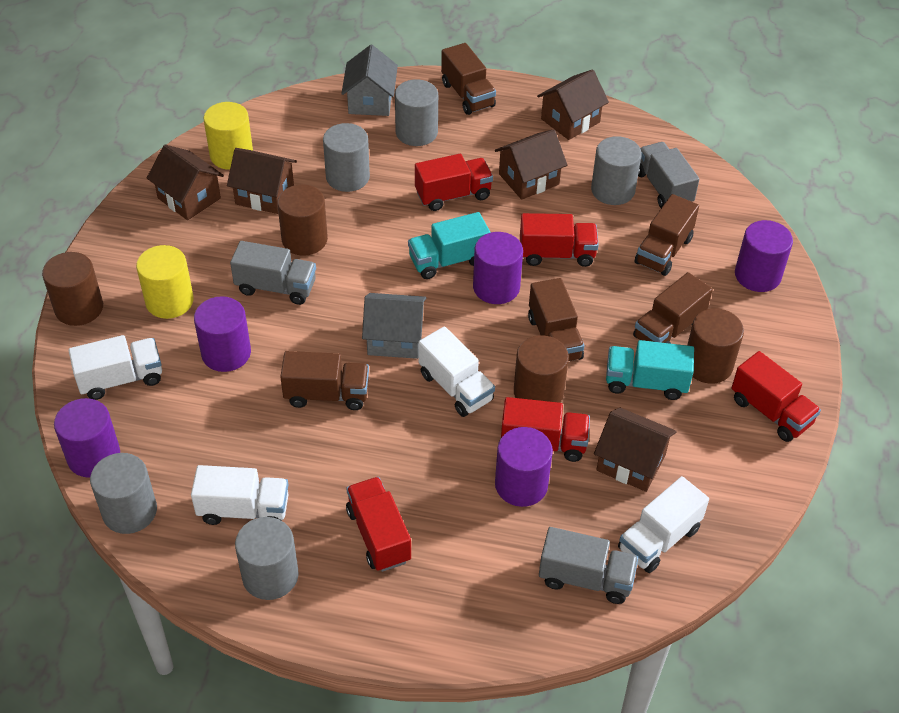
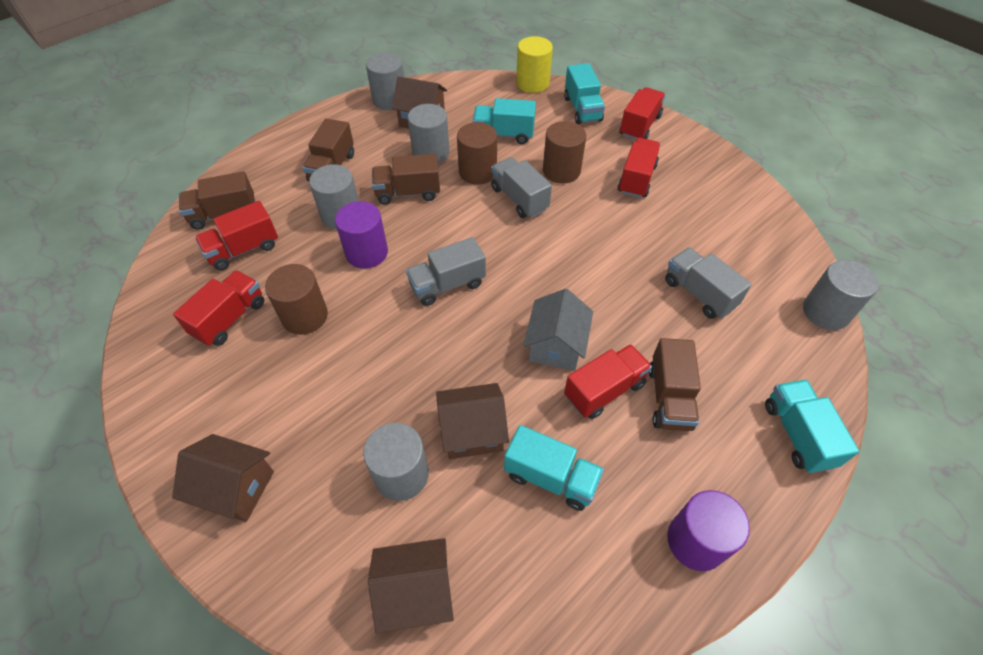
brown cylinder: [42,252,103,326] [277,185,328,256] [514,335,569,403] [687,308,744,384] = 4 -> [265,264,328,335] [457,122,497,185] [543,121,586,184] = 3
brown house: [147,145,224,220] [227,148,297,214] [495,129,567,200] [537,69,609,140] [594,408,677,492] = 5 -> [172,434,274,522] [368,538,454,633] [392,76,447,129] [436,383,509,459] = 4
brown truck: [280,351,369,410] [441,43,496,115] [528,278,584,361] [633,272,713,344] [635,194,699,276] = 5 -> [179,171,255,230] [302,119,354,182] [372,154,440,205] [649,338,701,431] = 4
grey house: [341,45,398,116] [362,293,426,359] = 2 -> [523,289,593,371] = 1
purple cylinder: [54,398,120,478] [194,296,251,372] [473,232,523,304] [495,427,553,507] [735,220,793,292] = 5 -> [335,201,388,269] [667,490,750,571] = 2
turquoise truck: [408,212,490,279] [606,340,694,400] = 2 -> [473,98,536,144] [504,425,604,511] [564,63,605,124] [765,379,859,473] = 4
white truck: [68,335,162,400] [191,465,289,525] [418,326,495,417] [618,476,709,573] = 4 -> none = 0
yellow cylinder: [136,245,194,319] [204,102,253,170] = 2 -> [516,36,553,93] = 1

